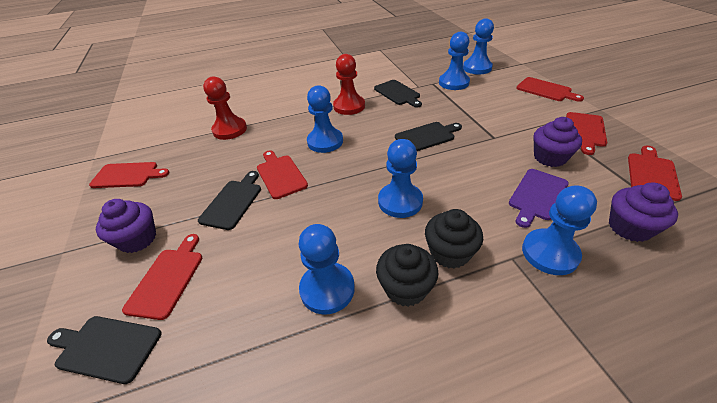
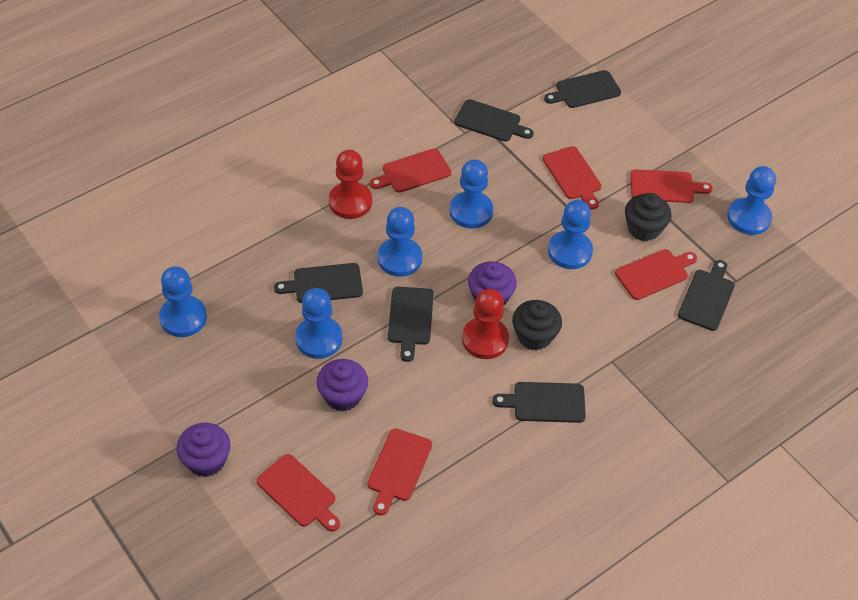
black cutting board: [47,316,161,384] [198,171,261,230] [374,80,422,108] [395,122,462,151] = 4 -> [274,263,363,303] [388,287,434,362] [454,99,534,142] [492,382,586,423] [544,70,621,108] [678,260,735,331] = 6
purple cutting board: [509,169,569,228] = 1 -> none = 0

